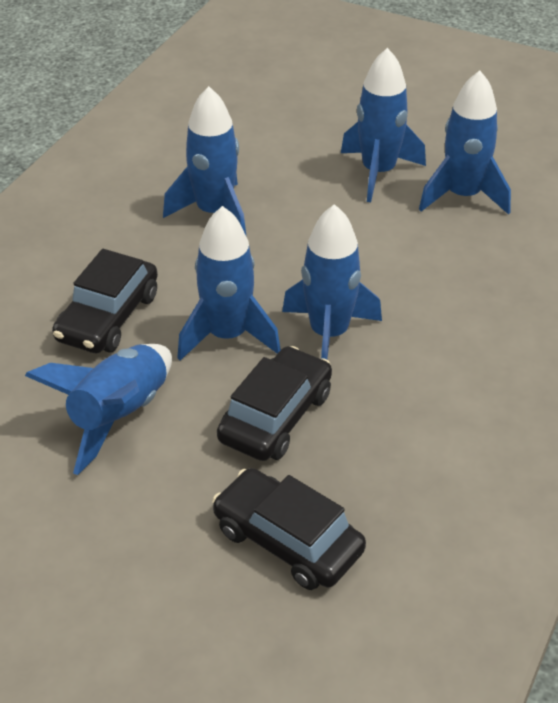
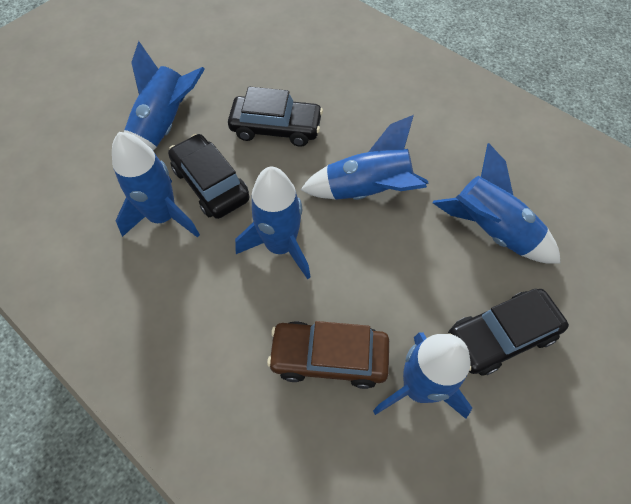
brown car: none = 0 -> [267,321,389,389] = 1

